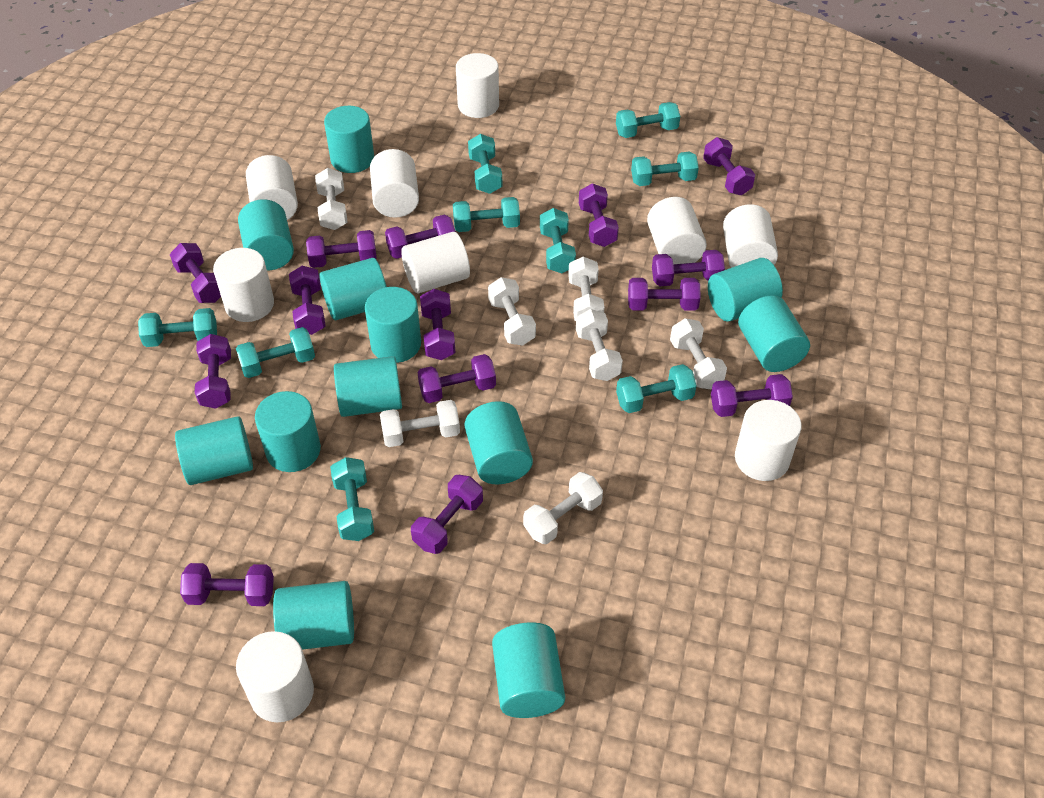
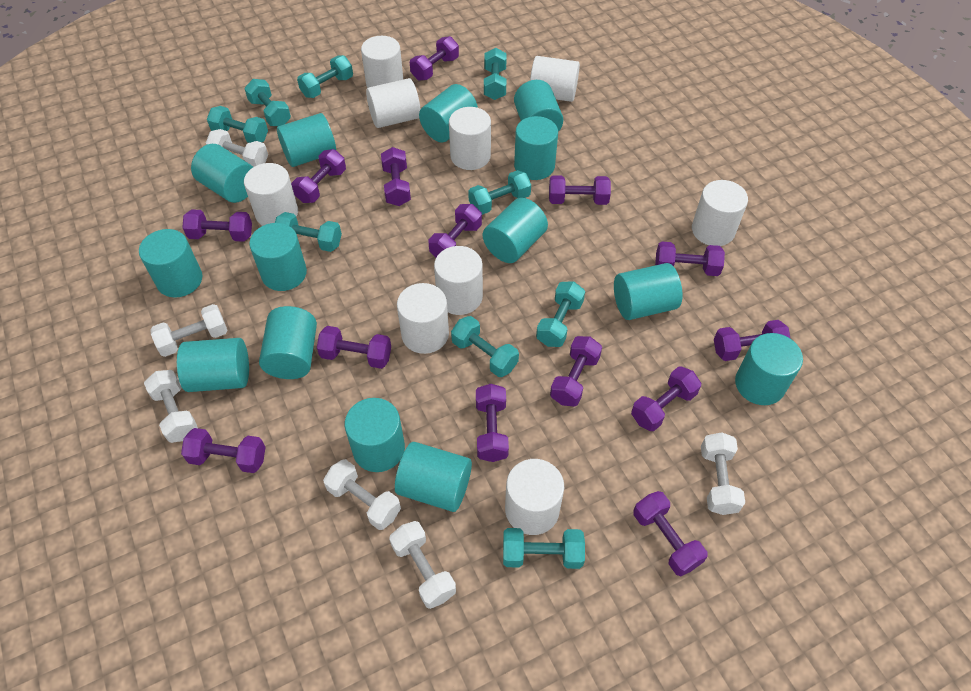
turquoise cylinder: [175,416,253,485] [238,199,294,270] [255,391,321,472] [273,581,354,650] [319,258,387,320] [324,106,374,173] [334,356,402,417] [365,287,421,363] [464,401,533,485] [492,622,565,718] [708,258,783,322] [738,295,810,372] = 12 -> [139,229,203,298] [177,338,249,392] [191,144,253,203] [249,223,307,291] [259,306,317,379] [277,113,336,167] [345,398,405,472] [395,442,472,512] [419,84,478,143] [483,198,548,263] [514,80,563,132] [514,116,558,180] [614,263,683,320] [735,333,803,405] = 14
white dumbbell: [315,168,348,230] [380,400,460,447] [488,277,536,346] [523,472,603,544] [568,257,604,321] [576,309,623,381] [670,318,727,389] = 7 -> [144,370,198,443] [150,304,228,357] [206,129,268,167] [323,459,401,530] [389,521,456,609] [701,432,745,515] = 6

